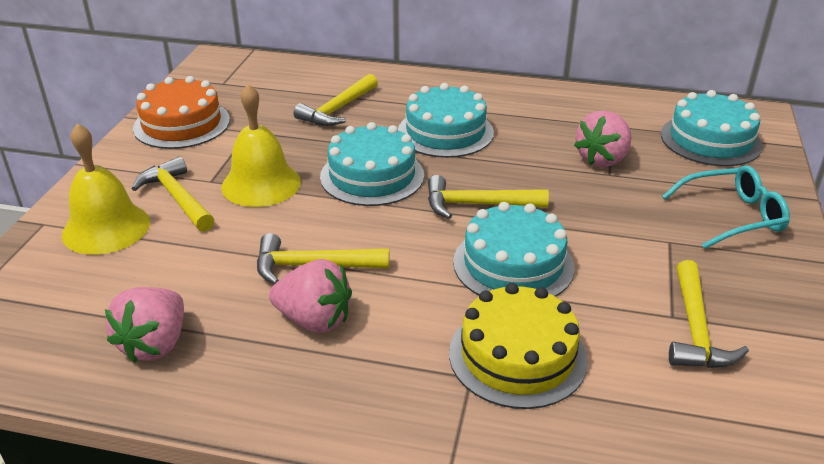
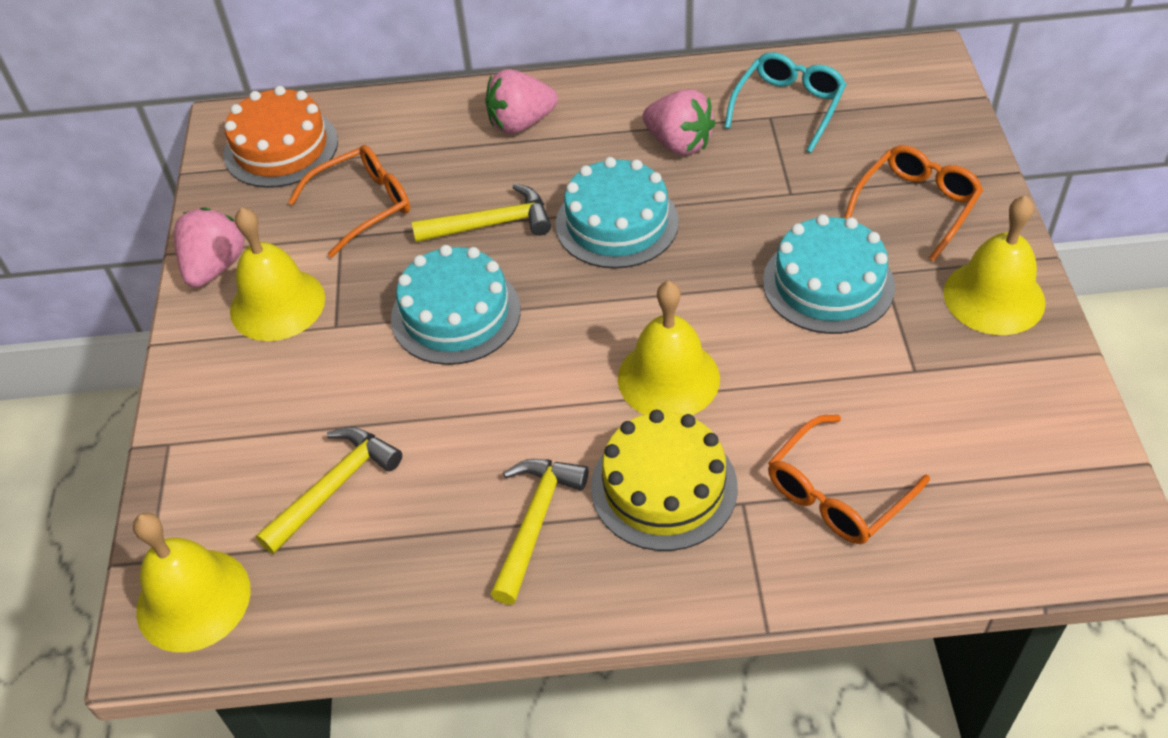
orange glasses: none = 0 -> [288,145,410,258] [768,415,930,544] [844,145,983,262] = 3
turquoise cake: [320,122,424,206] [398,83,494,158] [453,202,575,297] [661,90,763,166] = 4 -> [391,245,521,365] [555,157,679,268] [763,214,895,334] = 3
yellow bell: [62,123,150,255] [221,84,301,207] = 2 -> [133,512,251,652] [230,207,325,341] [618,281,720,415] [943,196,1046,335] = 4
yellow hammer: [131,156,214,232] [257,233,389,284] [293,74,378,126] [428,175,549,219] [669,260,749,368] = 5 -> [256,427,402,554] [412,184,551,242] [490,459,589,605] = 3

